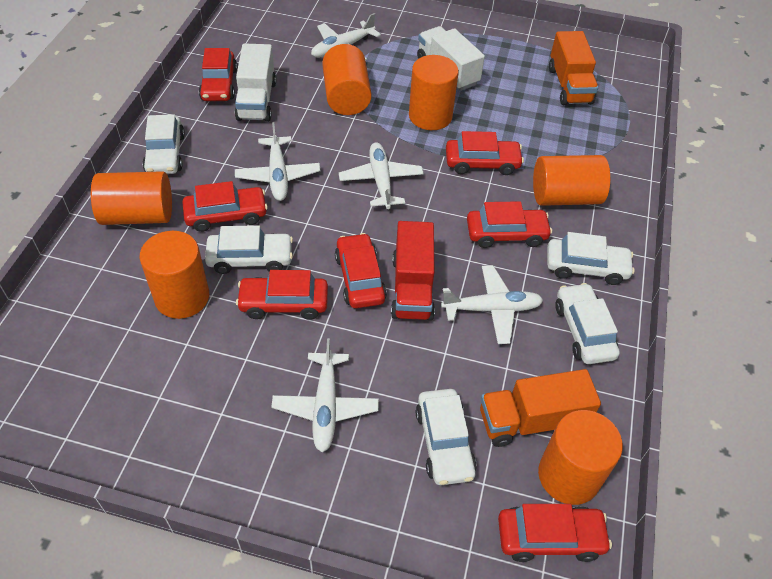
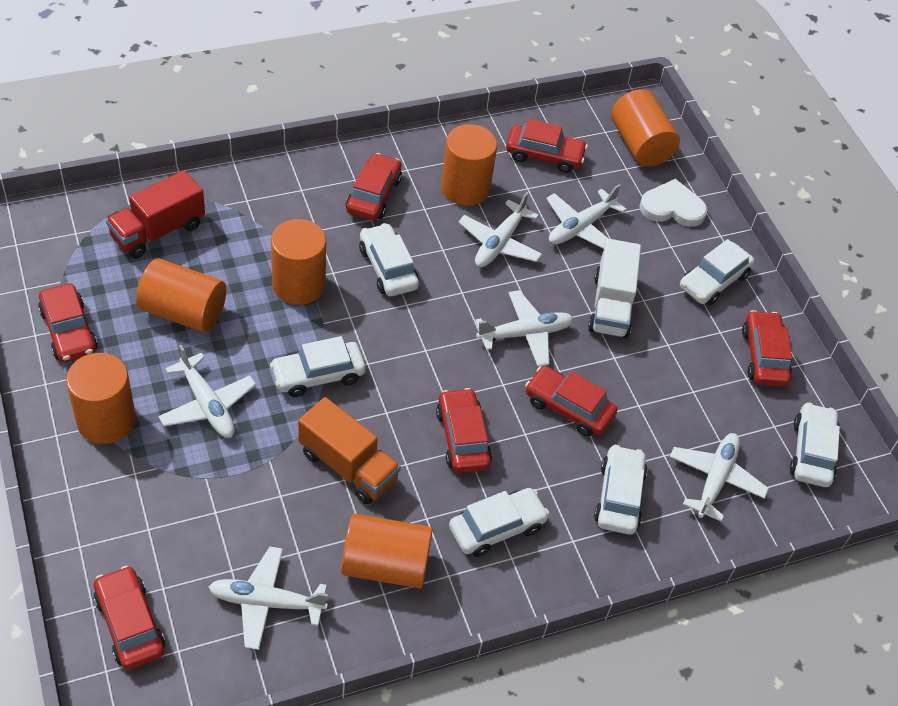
orange truck: [480,369,601,447] [549,31,598,105] = 2 -> [298,397,401,505] = 1
white car: [142,114,185,174] [205,225,293,274] [416,389,477,485] [547,232,635,285] [555,283,620,364] = 5 -> [270,336,366,397] [359,223,419,296] [449,488,549,557] [594,445,648,535] [680,239,755,305] [790,402,840,487] = 6
white heart: none = 0 -> [639,179,707,227] = 1
white plane: [235,122,321,201] [271,338,379,452] [311,13,381,60] [339,142,424,209] [441,265,543,344] = 5 -> [158,345,256,438] [209,547,328,650] [459,192,542,267] [475,290,574,367] [546,184,627,249] [670,433,769,522] = 6
white truck: [235,43,276,122] [417,26,485,91] = 2 -> [588,239,641,339] = 1

